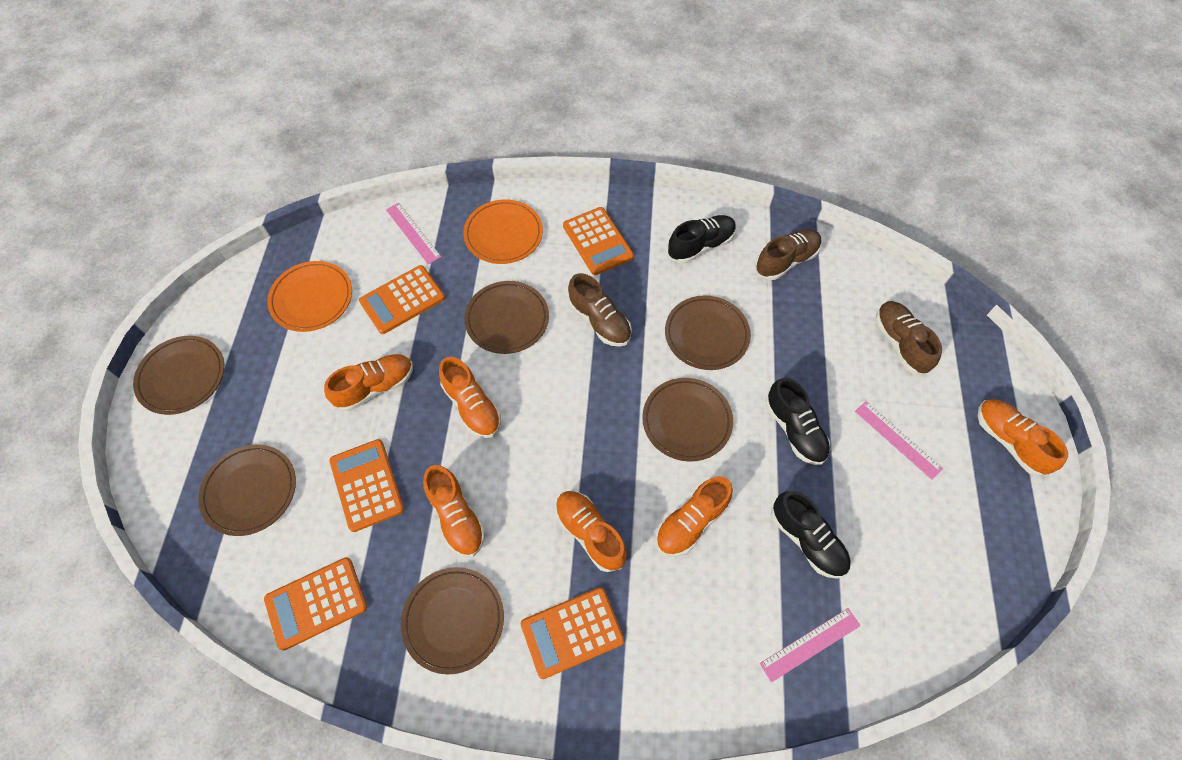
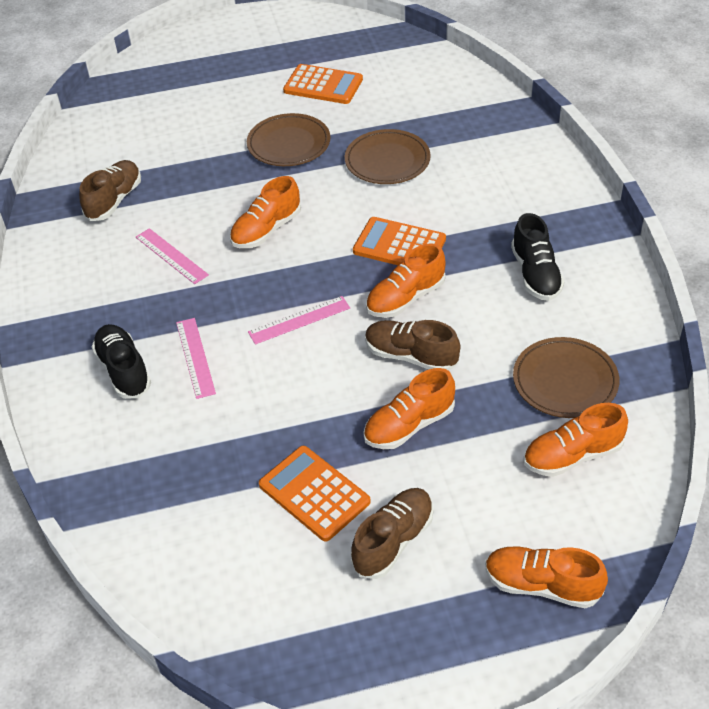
black shoe: [668,215,736,264] [766,378,830,465] [771,491,850,579] = 3 -> [92,324,151,399] [511,213,564,301] = 2
brown plate: [133,336,224,415] [198,444,296,536] [401,567,504,675] [464,281,549,354] [642,378,733,462] [665,296,751,370] = 6 -> [247,113,330,166] [345,129,431,184] [513,337,619,418] = 3
orange calculator: [264,557,367,650] [329,439,404,532] [359,265,445,334] [521,587,624,679] [563,207,634,275] = 5 -> [259,446,371,542] [283,64,363,104] [353,217,446,265] = 3
orange plate: [267,261,352,332] [463,199,543,264] = 2 -> none = 0
orange shoe: [324,354,413,411] [423,465,485,557] [439,357,501,438] [555,491,627,572] [656,476,733,557] [978,399,1068,476] = 6 -> [230,176,301,248] [363,368,455,449] [366,243,446,318] [485,546,608,608] [524,403,628,477] = 5

